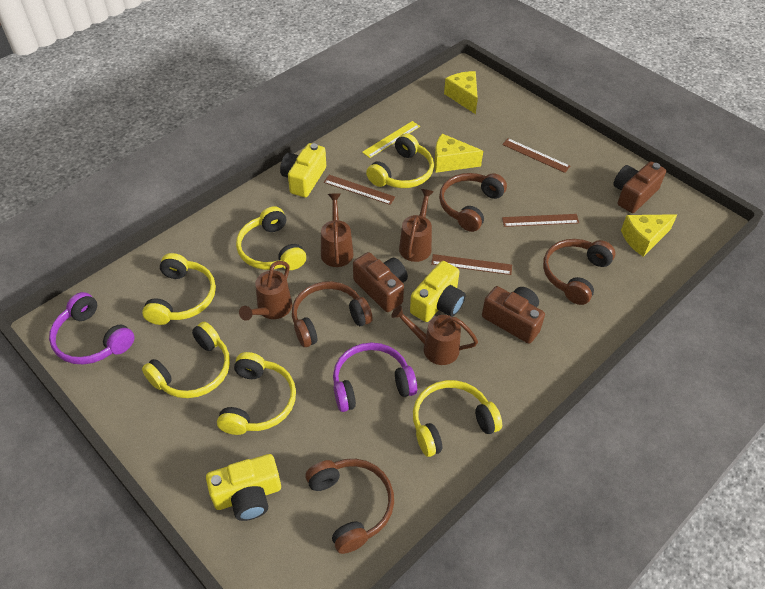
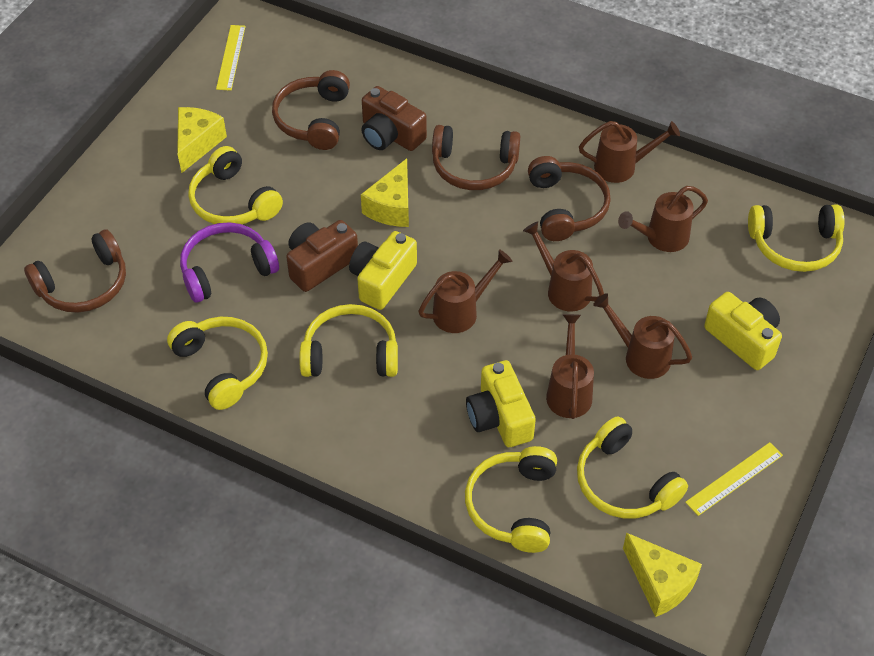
brown camera: [353,252,408,312] [482,286,545,344] [613,161,666,213] = 3 -> [286,220,358,292] [362,86,427,151] = 2
brown ruler: [324,175,395,205] [431,254,512,275] [502,138,570,173] [502,214,579,227] = 4 -> none = 0
brown watering can: [239,261,292,321] [321,193,354,267] [391,305,478,365] [399,189,434,262] = 4 -> [418,249,512,333] [523,221,604,311] [546,314,594,419] [579,121,680,183] [593,293,692,379] [618,186,708,252] = 6
purple headphones: [49,292,134,364] [333,342,417,412] = 2 -> [180,222,279,303] = 1
yellow ruler: [362,121,420,158] = 1 -> [216,25,246,91] [685,442,783,516] = 2

